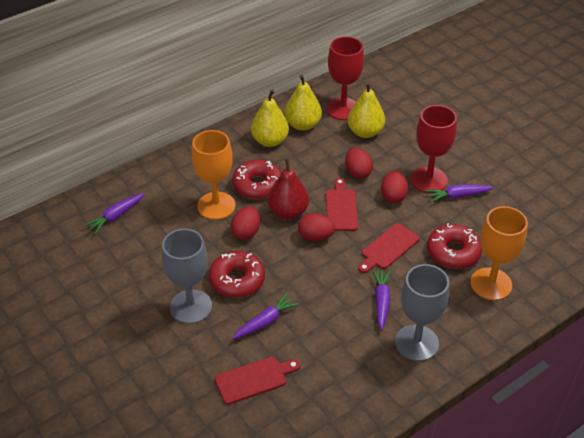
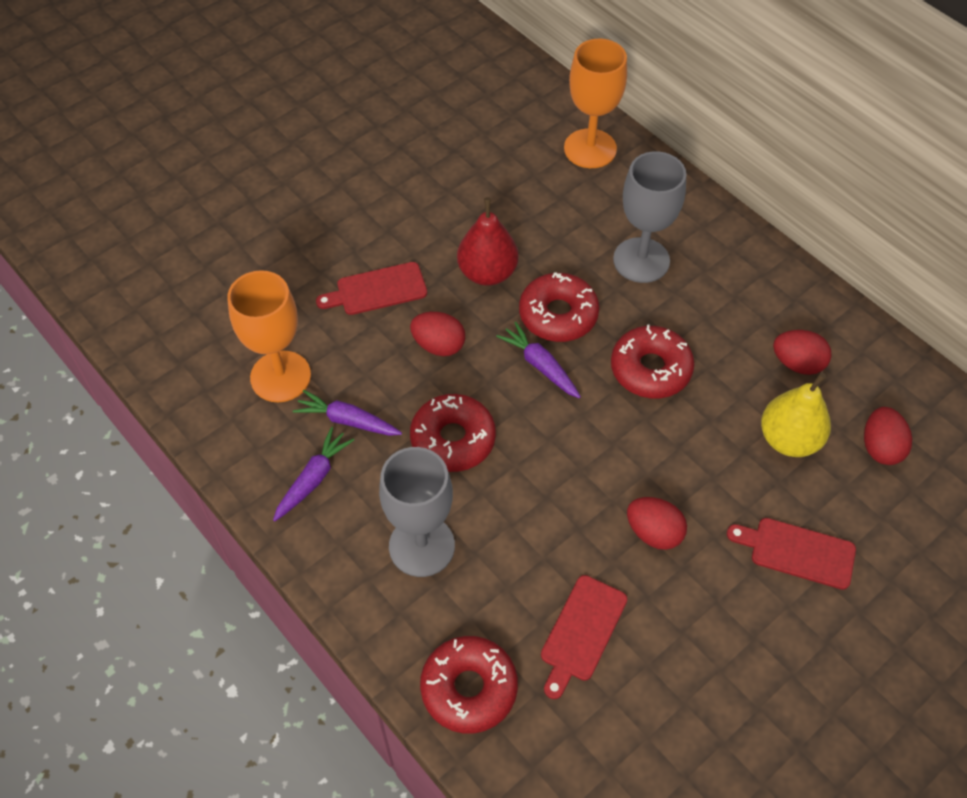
purple carrot: [84,193,144,234] [232,293,299,339] [372,269,391,330] [425,185,493,203] = 4 -> [273,427,354,522] [293,390,402,436] [496,322,581,399] = 3
red donut: [209,251,265,298] [232,160,282,199] [427,223,482,269] = 3 -> [410,394,496,472] [420,636,518,734] [519,272,599,342] [611,324,694,398] = 4
red goblet: [326,37,364,120] [410,105,457,193] = 2 -> none = 0
yellow pear: [251,89,289,147] [285,74,322,131] [348,82,385,138] = 3 -> [761,372,831,457] = 1

